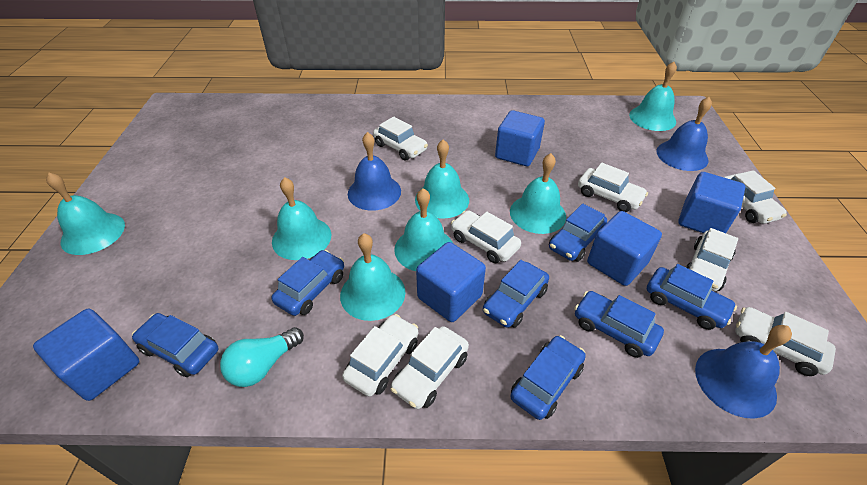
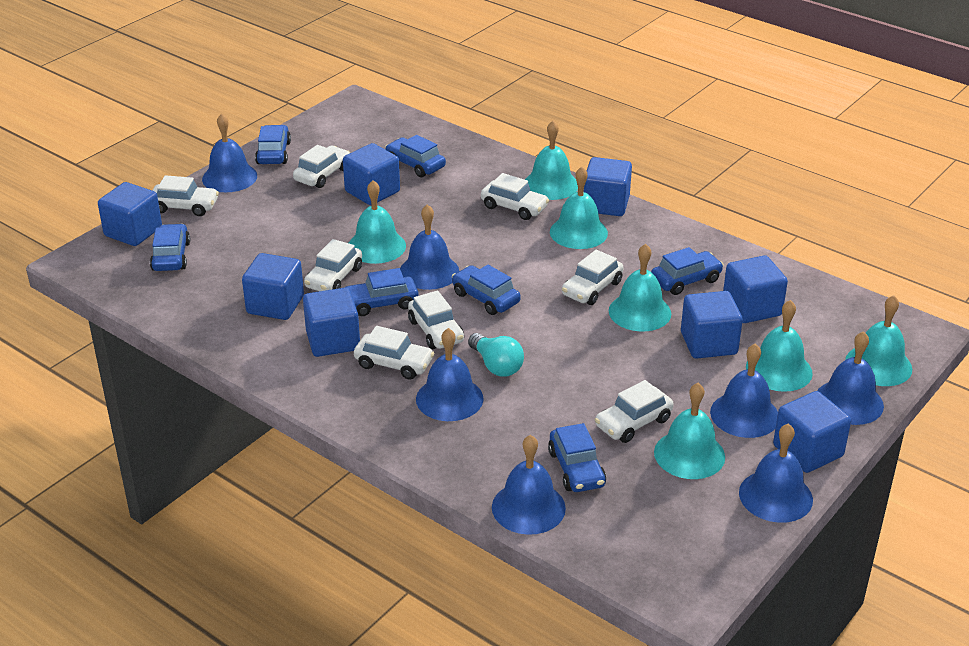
blue bell: [348,132,401,211] [656,97,712,171] [695,325,792,419] = 3 -> [202,113,257,192] [400,204,459,290] [416,328,484,421] [492,435,566,535] [710,344,778,438] [739,423,813,523] [817,331,884,425] = 7
blue cube: [33,309,139,401] [416,242,486,322] [495,110,545,166] [587,211,662,286] [678,172,745,233] = 5 -> [98,182,162,246] [242,253,304,320] [303,288,360,357] [343,143,400,205] [584,157,632,216] [681,291,743,359] [723,255,788,323] [773,391,851,473] = 8

